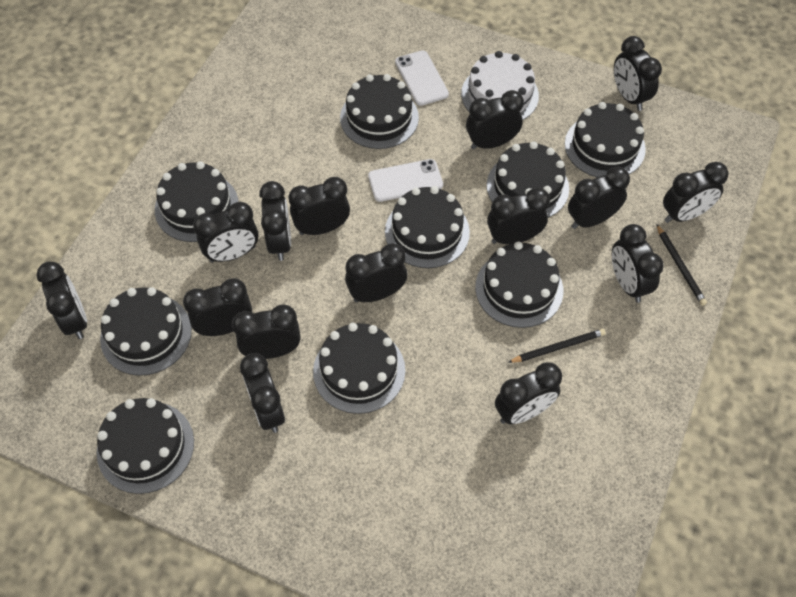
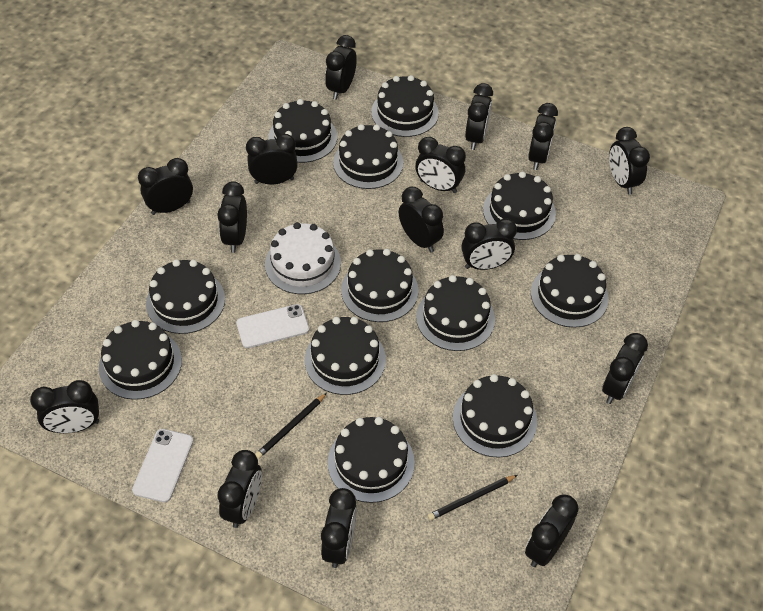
black cake: [97,398,194,494] [100,287,192,375] [155,161,239,242] [313,323,405,414] [340,74,419,149] [385,186,470,268] [475,242,563,328] [487,141,569,218] [565,102,646,177] = 9 -> [99,320,182,400] [146,259,225,334] [268,99,337,163] [305,317,386,395] [328,417,415,503] [333,124,403,189] [341,249,419,322] [371,75,439,137] [416,275,495,351] [453,374,537,458] [483,171,556,240] [531,254,609,328] = 12

